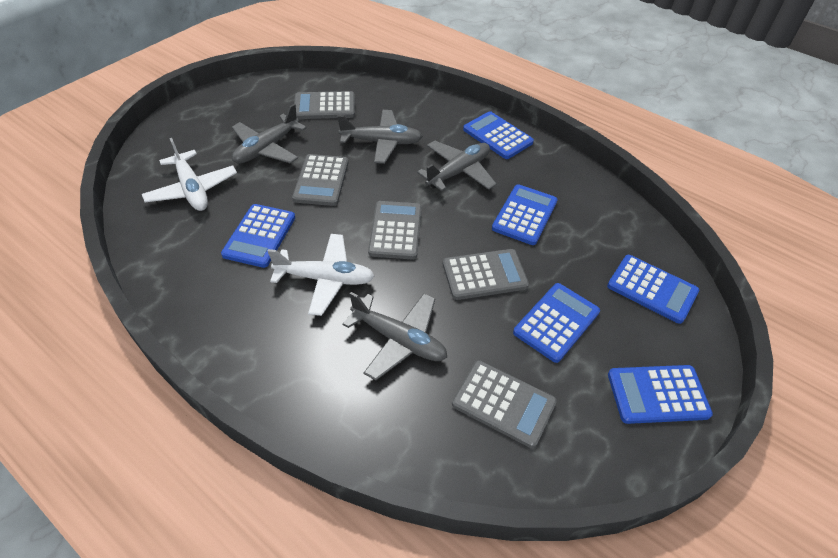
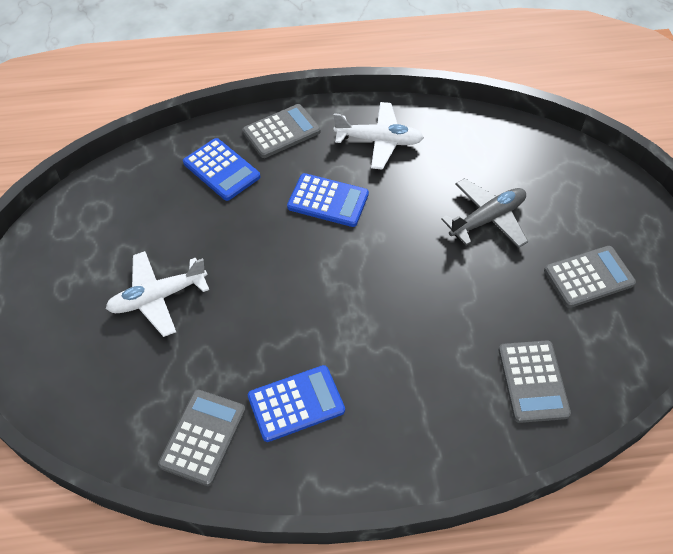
blue calculator: [221,204,295,268] [463,111,534,159] [492,184,558,245] [513,283,600,363] [607,255,699,324] [608,365,713,424] = 6 -> [183,138,260,201] [248,365,345,442] [287,173,369,227] = 3
grey calculator: [292,154,348,206] [294,91,355,119] [368,201,422,259] [443,249,529,300] [452,360,557,448] = 5 -> [158,390,246,486] [242,104,321,158] [498,340,571,423] [544,246,636,308] = 4
grey plane: [232,104,307,163] [337,110,423,164] [343,292,447,381] [417,141,497,191] = 4 -> [441,178,528,248] = 1

